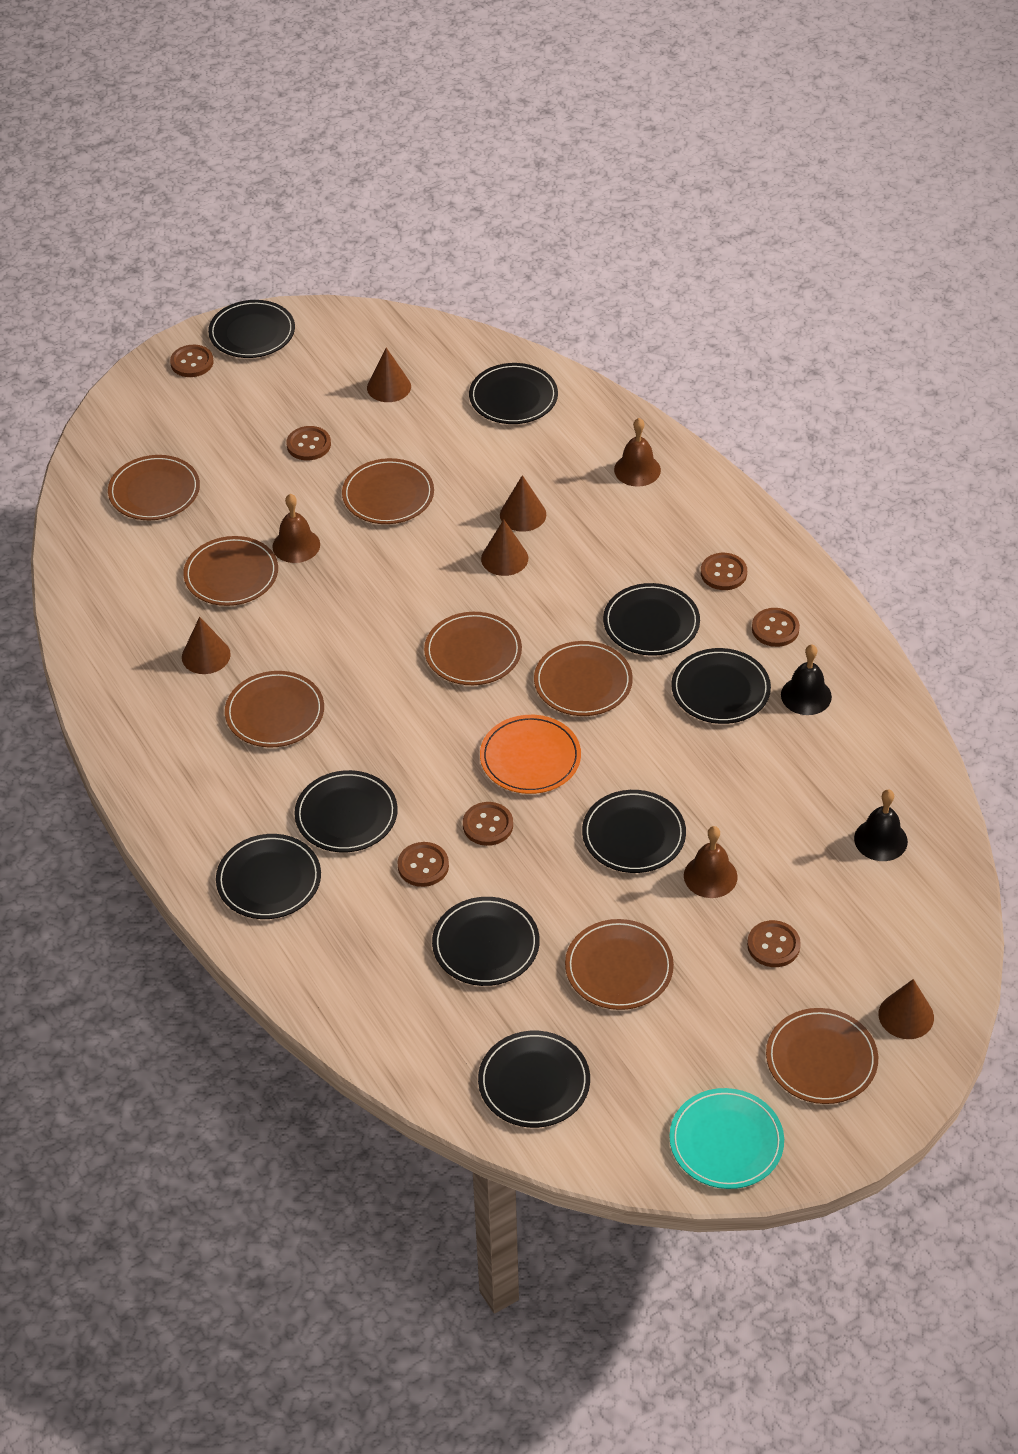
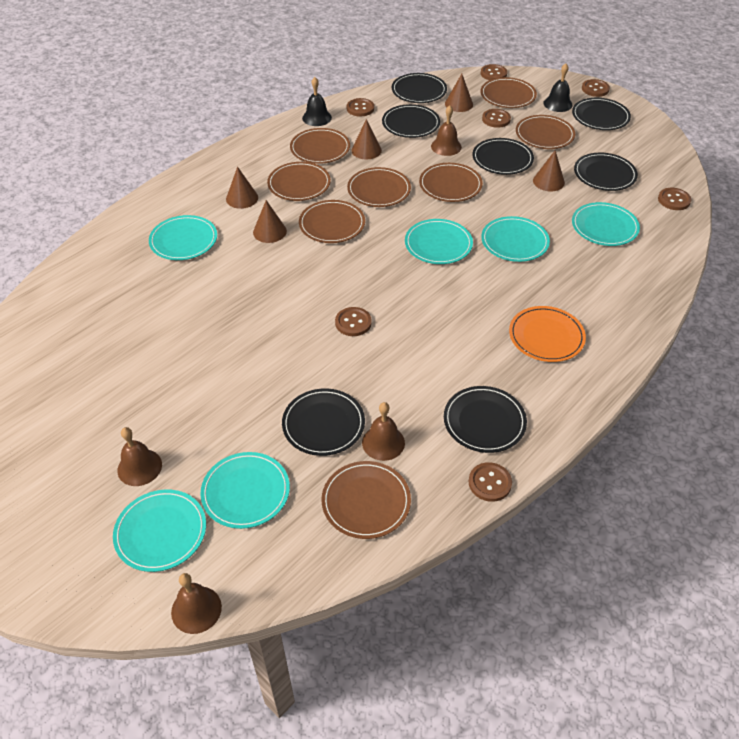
black plate: [208,300,295,358] [216,834,321,919] [294,770,398,852] [432,897,540,986] [469,363,558,424] [478,1031,590,1128] [582,790,686,873] [603,583,700,656] [671,648,771,724] = 9 -> [282,388,365,456] [382,104,440,138] [392,73,447,103] [444,386,527,453] [472,138,534,175] [572,98,631,130] [574,153,638,191] = 7
brown bell: [273,494,320,563] [614,418,661,487] [684,826,738,898] = 3 -> [117,427,162,486] [171,573,222,634] [362,402,405,461] [431,105,462,156] = 4
turquoise plate: [669,1088,784,1189] = 1 -> [113,490,206,572] [149,215,217,260] [200,452,290,529] [405,219,473,264] [481,216,550,262] [572,202,640,246] = 6

